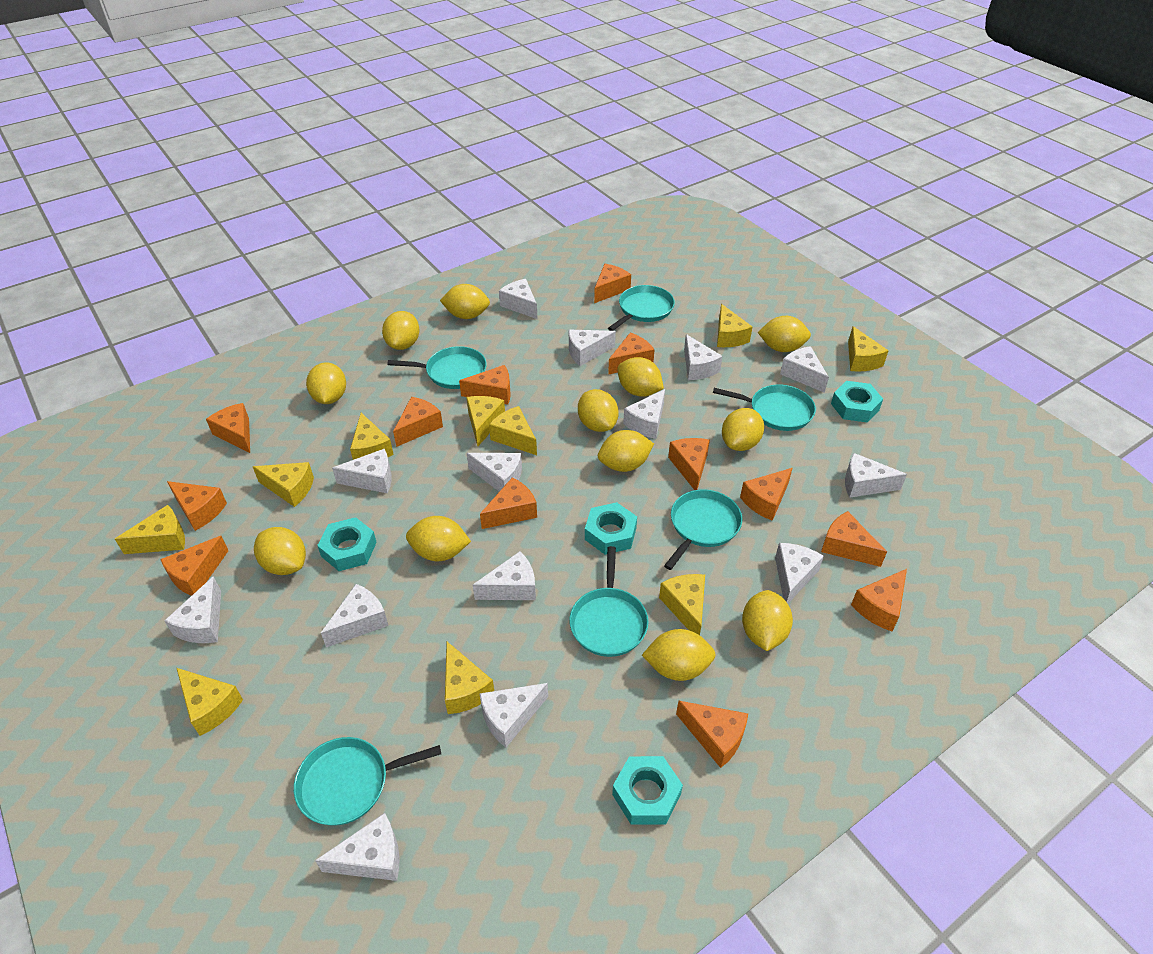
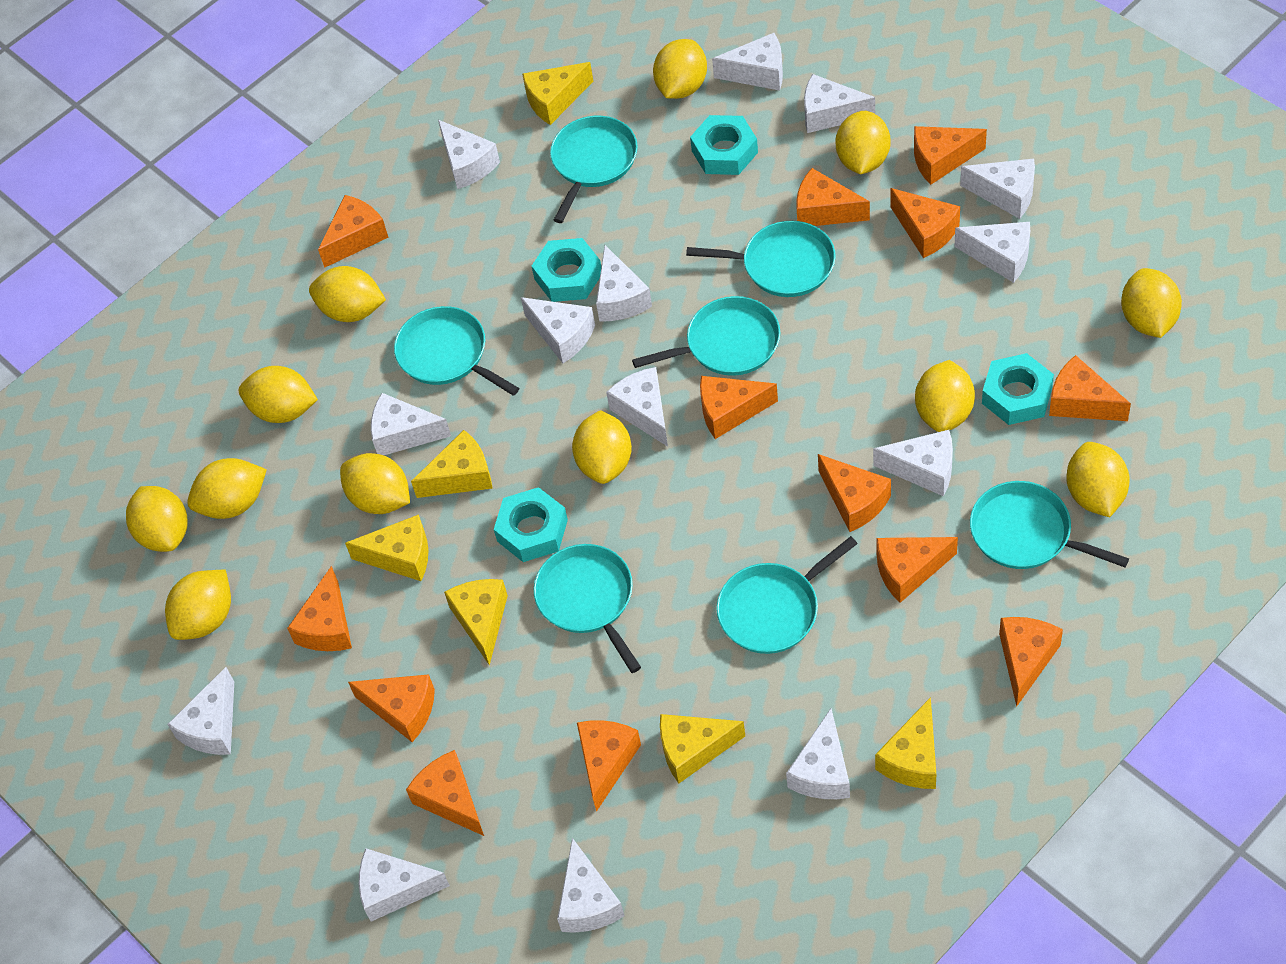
turquoise pan: [294,737,441,826] [388,346,487,389] [569,546,649,657] [608,285,675,331] [664,489,742,570] [713,385,816,431] = 6 -> [394,306,519,396] [534,544,641,673] [550,116,638,223] [632,296,780,376] [686,221,836,297] [717,536,858,654] [970,481,1129,569] = 7
yellow cheese: [115,505,185,554] [177,668,243,736] [253,462,314,507] [350,413,394,460] [445,642,494,714] [466,396,505,446] [489,406,537,455] [659,574,705,635] [717,304,752,347] [848,326,889,372] = 10 -> [345,514,428,581] [411,430,493,498] [444,579,508,666] [522,62,593,125] [660,714,745,783] [875,697,936,789] = 6

